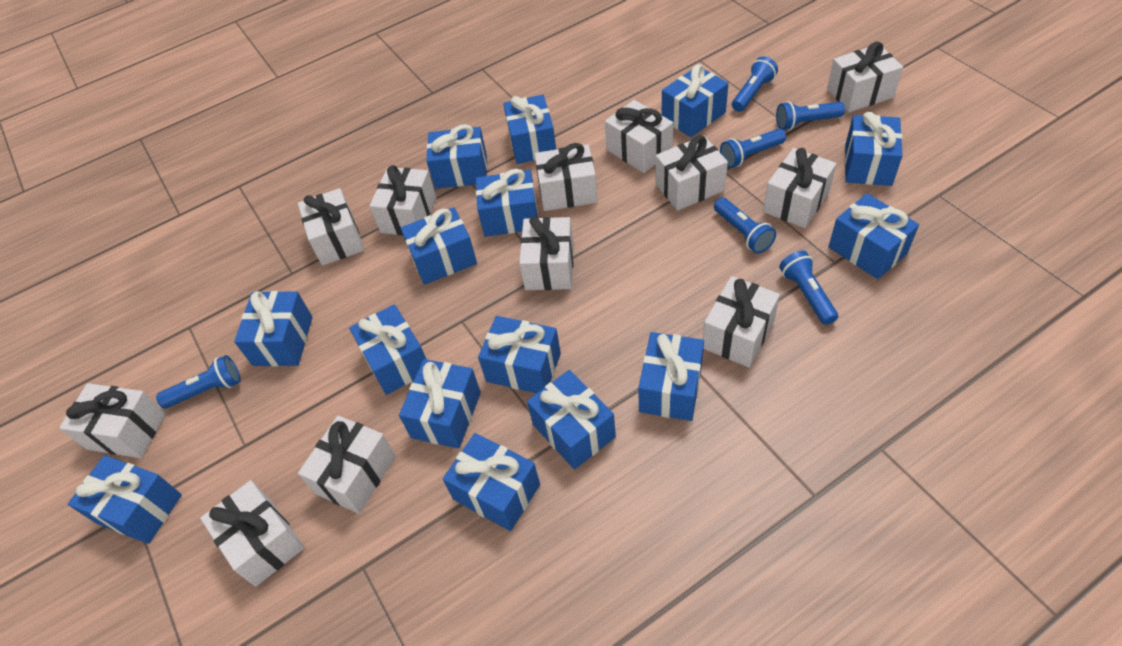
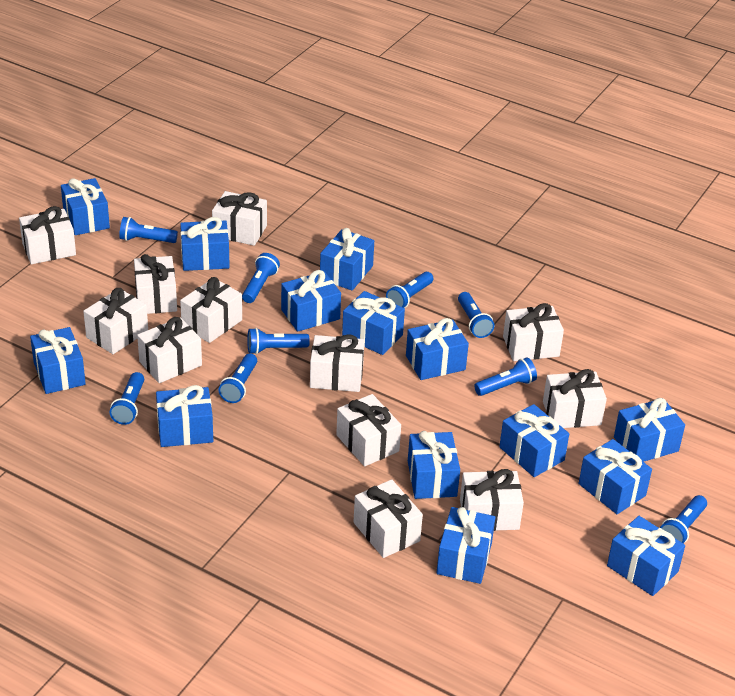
blue flashlight: [156,355,240,408] [714,198,776,253] [720,129,786,168] [732,56,778,112] [776,101,845,130] [779,251,838,325] = 6 -> [109,372,144,425] [119,217,178,243] [218,354,257,403] [242,253,280,303] [247,328,310,354] [386,272,433,308] [458,292,495,338] [474,357,537,396] [660,495,707,543] = 9
blue gift: [68,455,182,544] [234,291,313,366] [349,304,426,395] [399,359,481,449] [401,207,477,285] [426,124,487,189] [443,433,540,531] [476,169,538,237] [478,316,561,393] [503,95,556,164] [527,370,616,470] [638,332,704,421] [662,64,729,137] [829,193,919,279] [845,112,903,186] = 15 -> [30,327,86,394] [61,178,110,235] [156,385,213,447] [180,217,230,271] [281,270,341,332] [320,228,374,290] [342,291,405,355] [406,318,469,380] [408,431,460,499] [437,507,495,584] [499,404,569,477] [579,439,652,514] [607,516,685,596] [614,398,685,462] = 14

